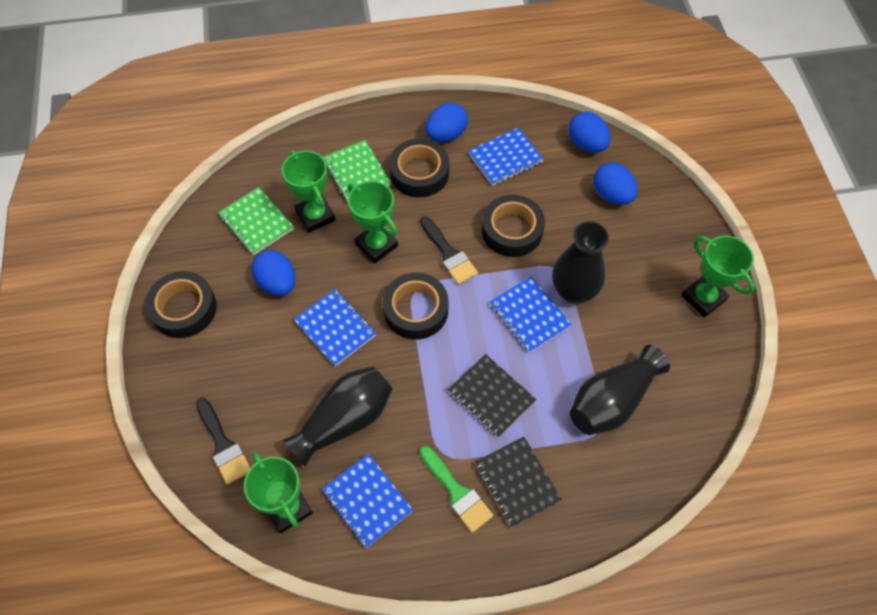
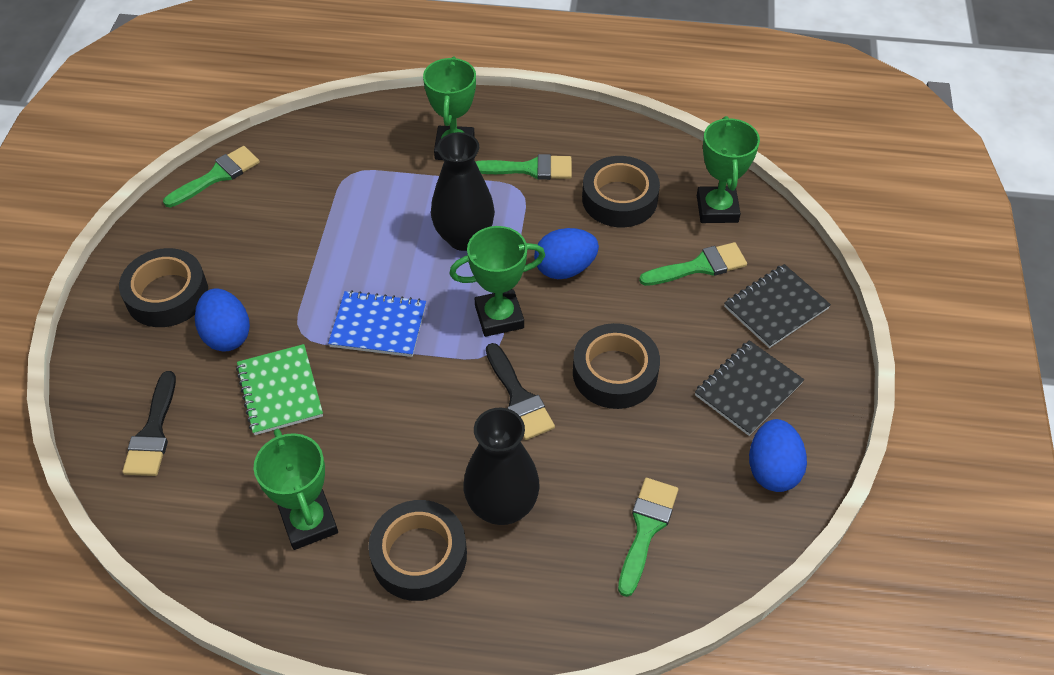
black vase: [283,366,392,467] [552,221,609,304] [570,345,670,435] = 3 -> [431,132,495,251] [463,408,540,525] = 2
blue egg: [252,250,295,295] [425,103,468,142] [568,112,611,153] [593,162,638,205] = 4 -> [195,288,250,352] [534,228,599,279] [749,419,807,492] = 3
blue notebook: [294,289,376,366] [322,453,413,548] [468,127,544,186] [490,277,572,353] = 4 -> [328,290,426,357] = 1
green brush: [420,446,493,533] = 1 -> [163,146,260,207] [475,154,572,180] [618,478,678,597] [639,242,747,286] = 4
green notebook: [218,187,294,255] [323,140,391,202] = 2 -> [236,344,323,435] = 1

